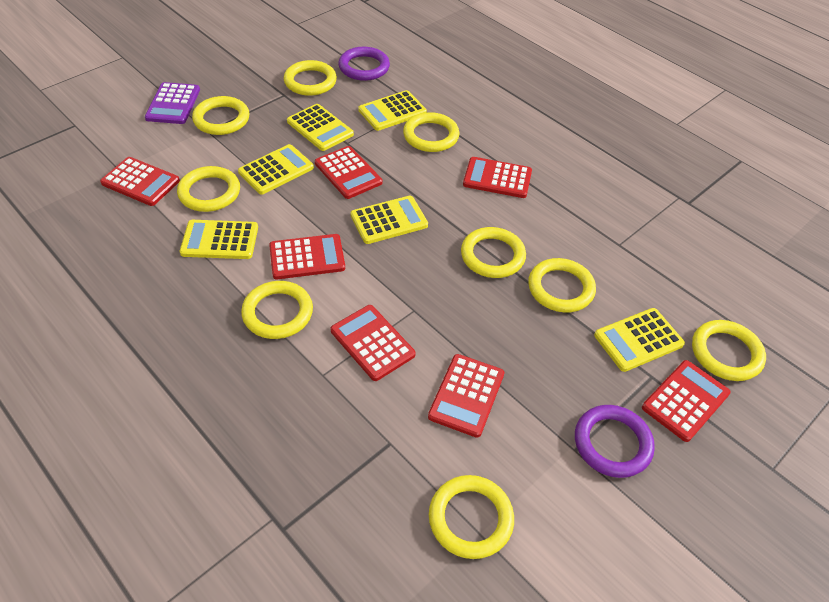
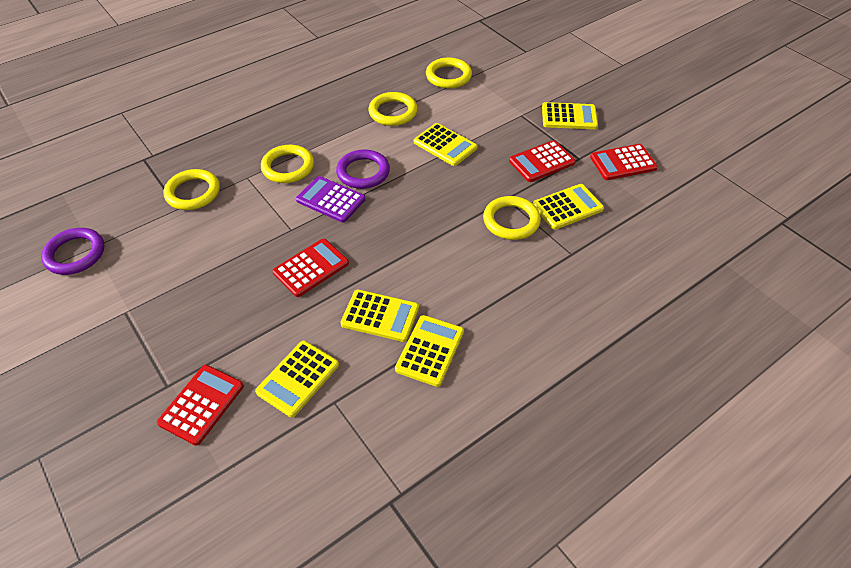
red calculator: [100,157,180,206] [269,234,345,279] [315,146,382,199] [330,305,416,381] [428,354,504,438] [463,157,532,198] [642,360,731,442] = 7 -> [157,365,244,446] [273,239,349,297] [509,140,576,182] [590,144,658,180] = 4
yellow ring: [177,166,240,212] [192,96,249,135] [241,281,313,339] [284,60,337,96] [403,112,460,152] [429,475,514,559] [461,227,526,278] [528,258,596,313] [692,320,766,381] = 9 -> [163,169,220,210] [261,145,314,183] [369,92,417,126] [426,57,472,88] [483,196,541,240] = 5

